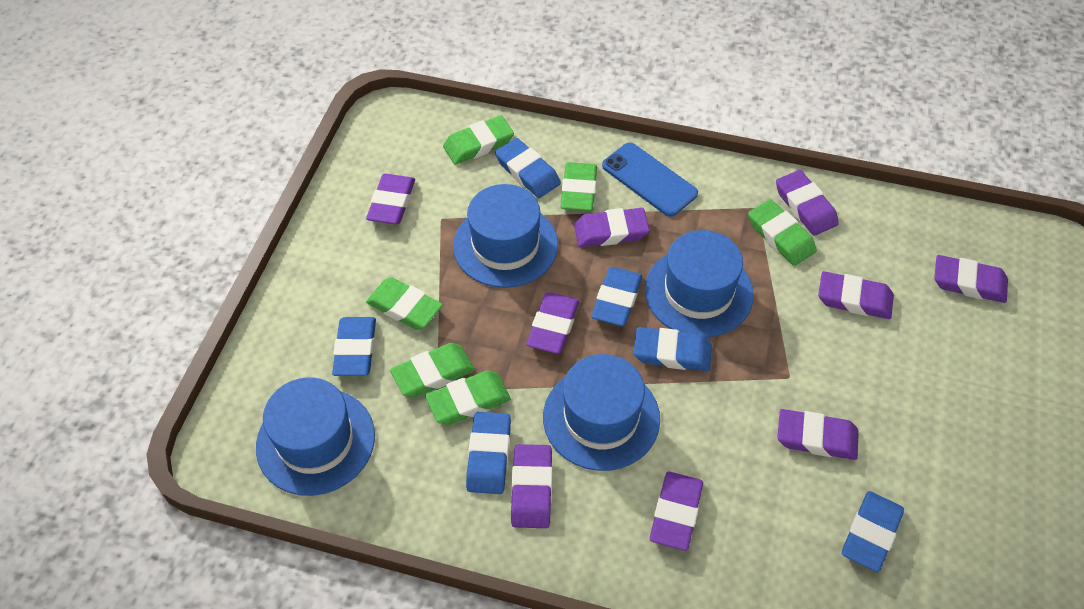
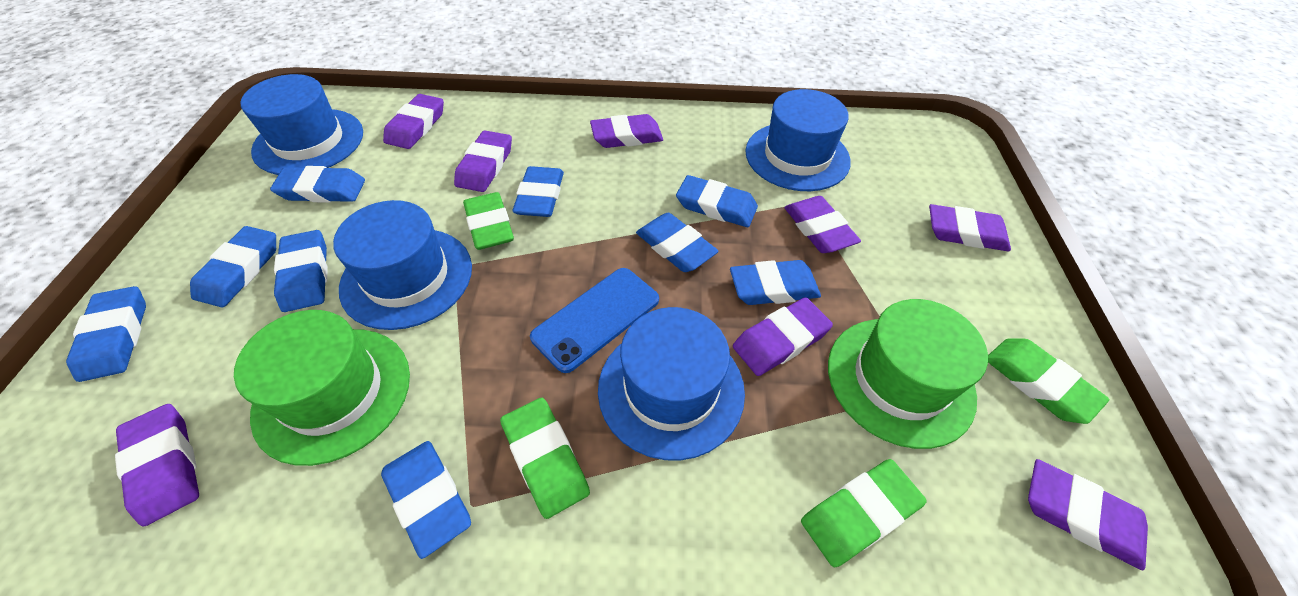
blue eraser: [332,317,376,376] [466,412,511,494] [495,138,561,198] [591,267,642,326] [634,327,712,371] [842,491,904,573] = 6 -> [66,286,146,382] [190,226,276,307] [270,166,365,203] [274,230,328,312] [381,441,471,559] [512,166,564,217] [636,213,719,272] [676,175,758,227] [730,260,821,305] = 9
green eraser: [366,277,443,330] [390,343,475,398] [425,371,511,425] [443,115,514,165] [561,162,597,211] [748,199,817,266] = 6 -> [463,192,514,250] [500,398,590,519] [801,459,927,567] [988,338,1109,424] = 4
green hat: none = 0 -> [234,310,410,466] [828,299,988,449] = 2
purple eraser: [366,174,415,224] [511,444,552,528] [527,292,579,354] [574,208,649,247] [650,472,703,551] [776,170,839,236] [777,409,859,460] [818,271,894,319] [934,255,1008,303] = 9 -> [115,404,199,526] [383,94,444,149] [454,131,512,192] [590,114,663,148] [733,297,833,376] [784,196,861,253] [929,204,1011,251] [1028,459,1148,570] = 8

